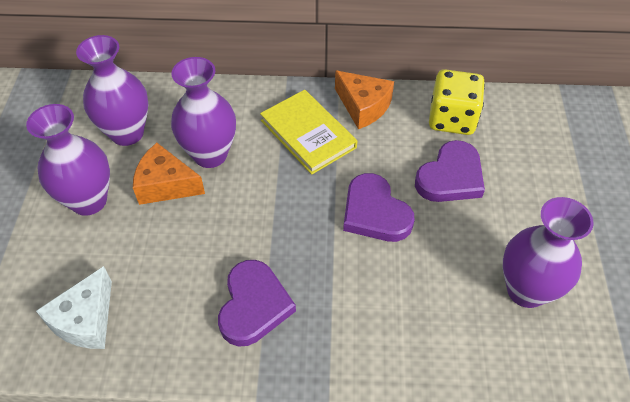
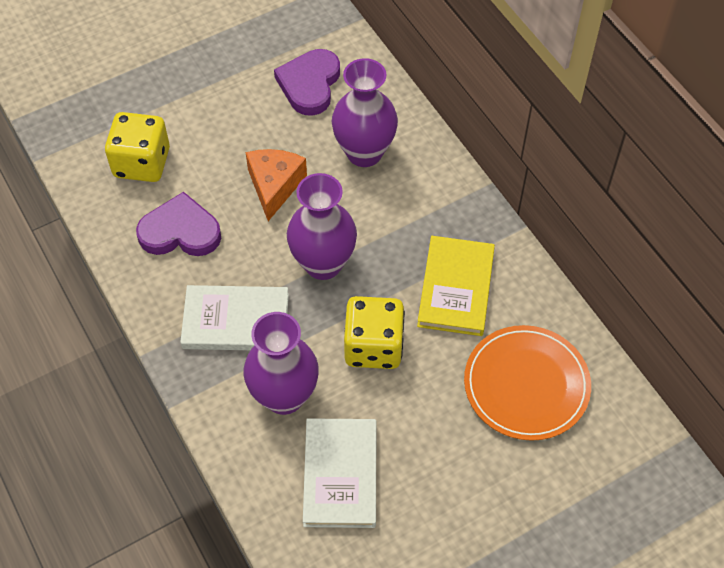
orange cheese: [133,143,205,205] [335,70,394,129] = 2 -> [246,149,307,221] = 1
orange plate: none = 0 -> [464,325,591,441] = 1
purple heart: [218,260,296,347] [343,173,415,242] [415,140,485,202] = 3 -> [136,192,221,256] [274,49,340,116] = 2
purple vase: [26,104,110,216] [76,35,149,146] [171,57,236,168] [503,197,594,308] = 4 -> [243,312,319,415] [287,173,357,280] [332,58,398,167] = 3
white book: none = 0 -> [180,285,289,350] [303,418,377,528] = 2
white cheese: [36,266,112,349] = 1 -> none = 0
yellow dice: [429,69,485,135] = 1 -> [105,112,170,182] [344,296,405,369] = 2

